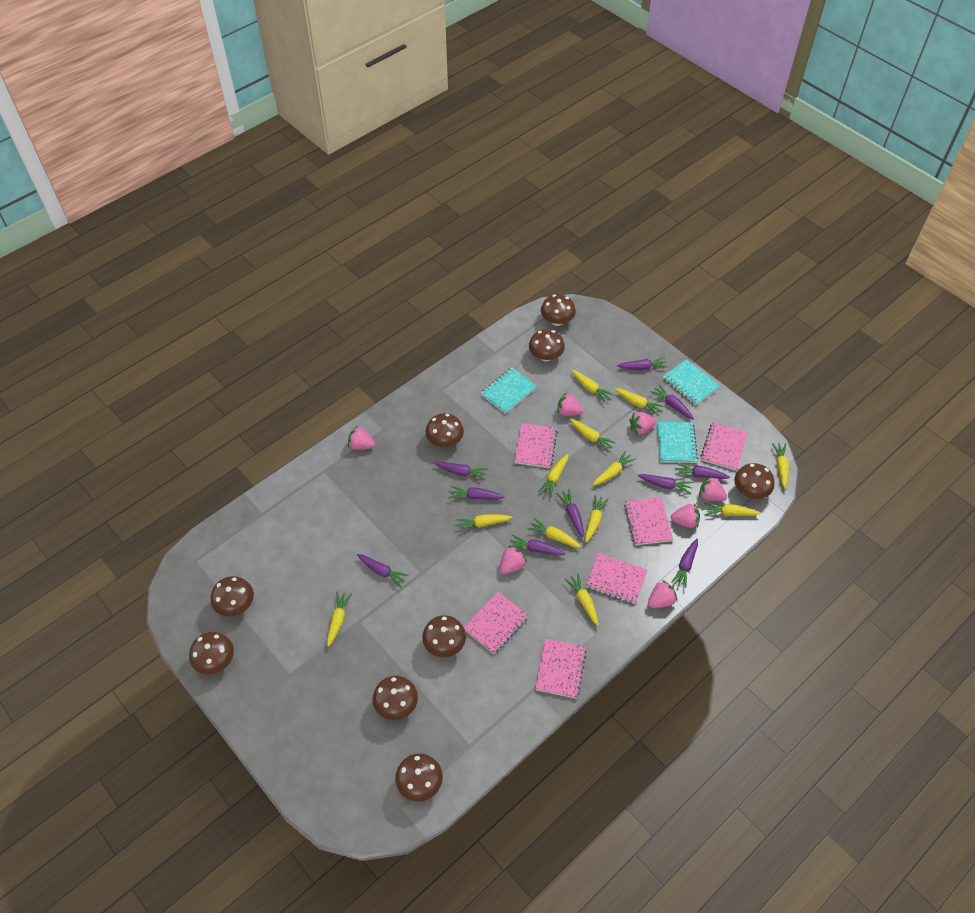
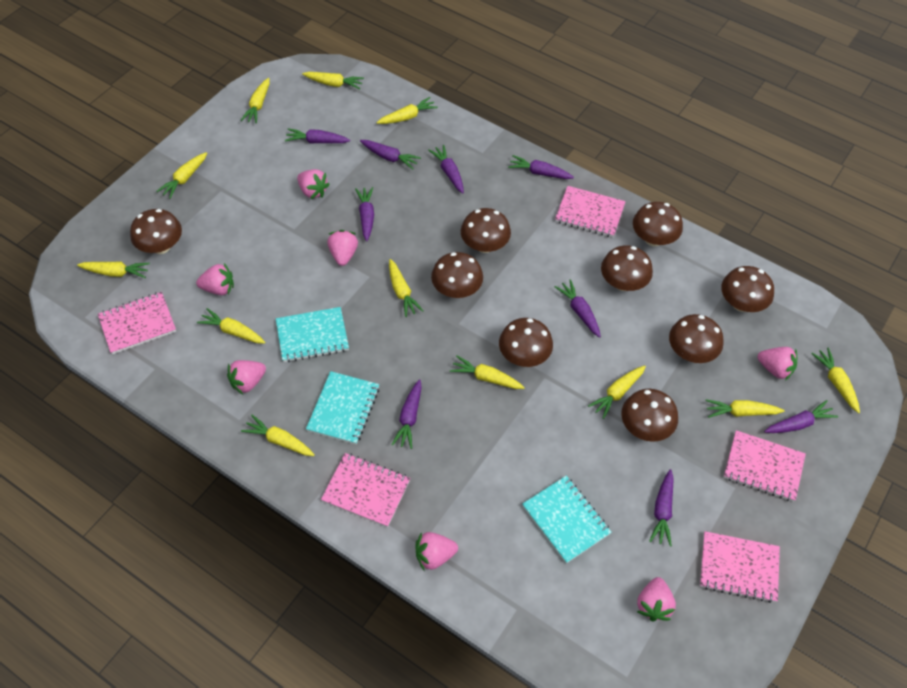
pink notebook: [464,592,528,654] [514,423,557,468] [535,639,586,698] [586,553,647,604] [624,497,673,545] [700,422,748,471] = 6 -> [98,292,176,354] [321,453,410,527] [555,186,626,237] [700,531,780,603] [724,430,806,502] = 5
purple carrot: [357,554,409,587] [434,462,488,480] [449,486,505,499] [510,535,566,556] [556,489,584,537] [617,357,668,370] [638,474,693,494] [651,384,694,419] [671,539,698,588] [675,463,730,479] = 10 -> [285,128,350,143] [355,187,374,241] [360,140,421,169] [391,379,422,449] [428,145,464,194] [508,155,574,179] [555,279,601,337] [649,469,674,547] [764,400,838,433] = 9

